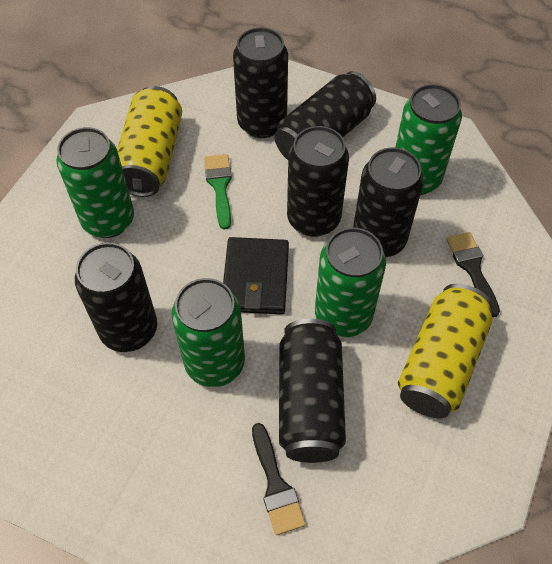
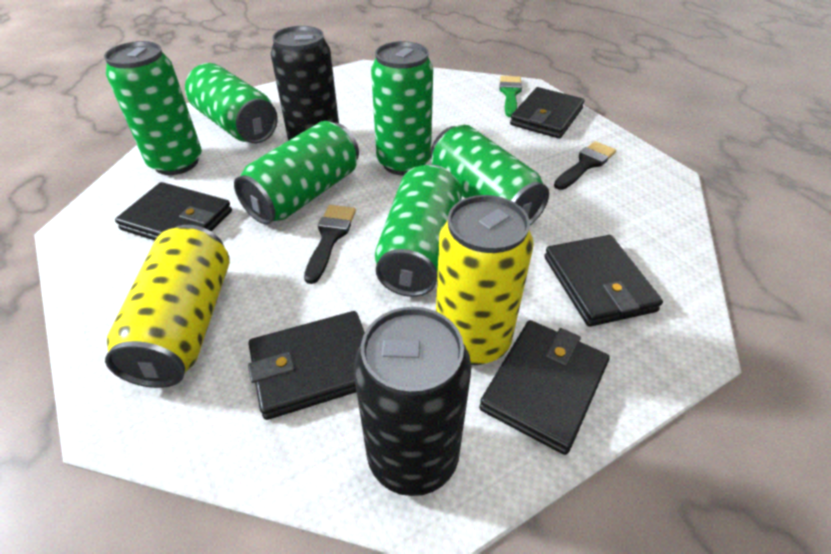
black can: [75,243,157,352] [233,27,288,138] [275,71,376,160] [279,319,346,463] [287,126,349,237] [353,147,424,257] = 6 -> [271,26,339,141] [354,307,471,496] = 2
black wallet: [223,237,289,315] = 1 -> [115,182,232,240] [248,311,365,420] [479,320,610,455] [510,87,585,139] [544,235,663,327] = 5
green can: [56,127,134,238] [172,278,245,387] [315,228,386,337] [395,84,462,195] = 4 -> [104,41,202,175] [185,63,278,143] [234,121,359,225] [371,41,433,175] [375,164,462,297] [431,125,549,225] = 6

